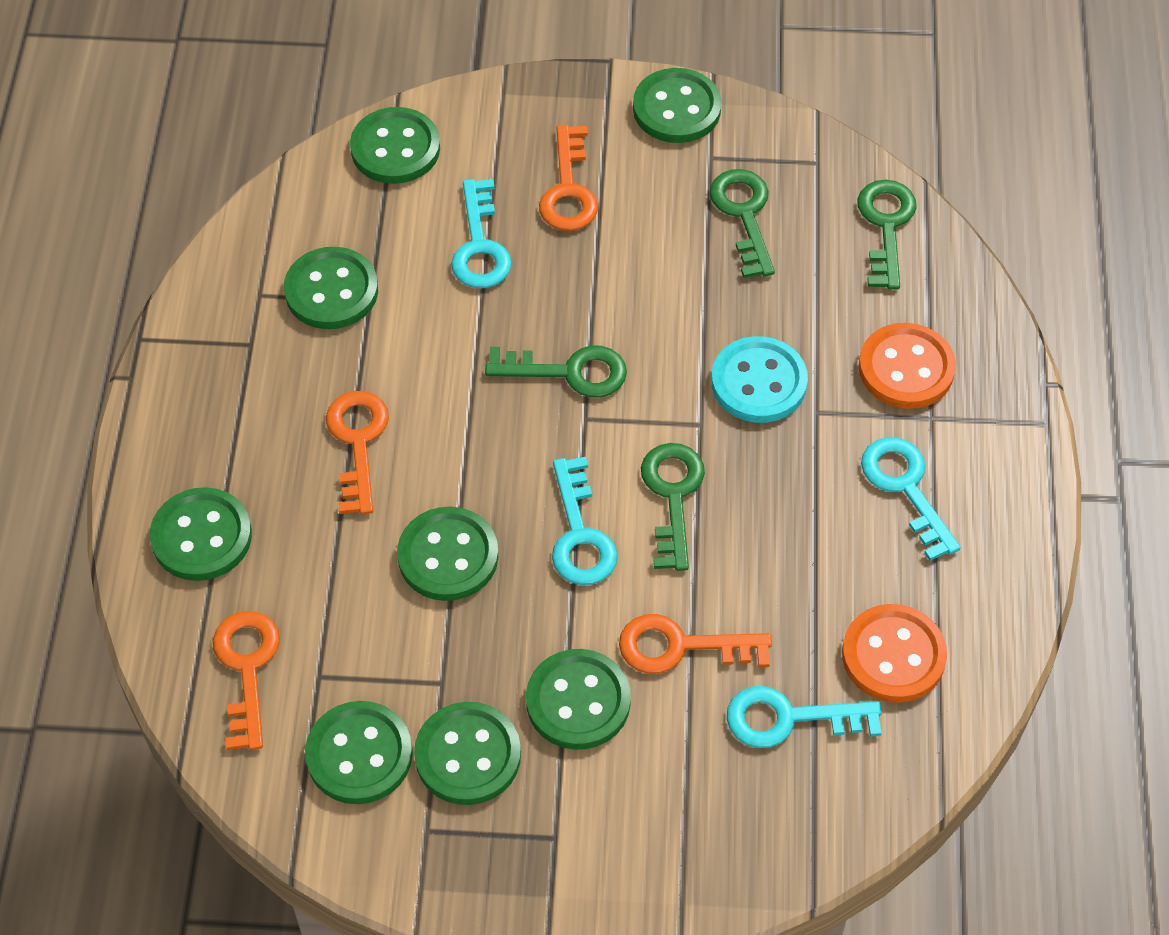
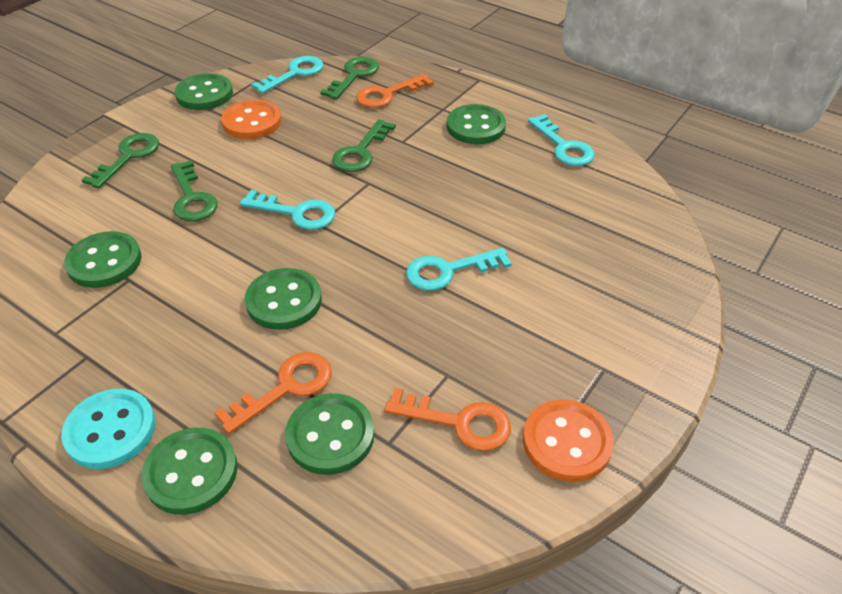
green button: [150,487,252,581] [284,247,378,329] [305,701,413,804] [350,107,440,184] [397,507,499,601] [414,702,521,805] [526,649,631,750] [633,68,722,143] = 8 -> [64,231,141,288] [141,428,238,515] [175,73,233,110] [245,268,322,330] [285,393,374,475] [447,104,506,144] = 6
orange key: [213,611,280,750] [326,391,389,514] [539,125,598,231] [619,614,772,674] = 4 -> [214,352,332,434] [356,74,434,108] [385,388,511,451] = 3

